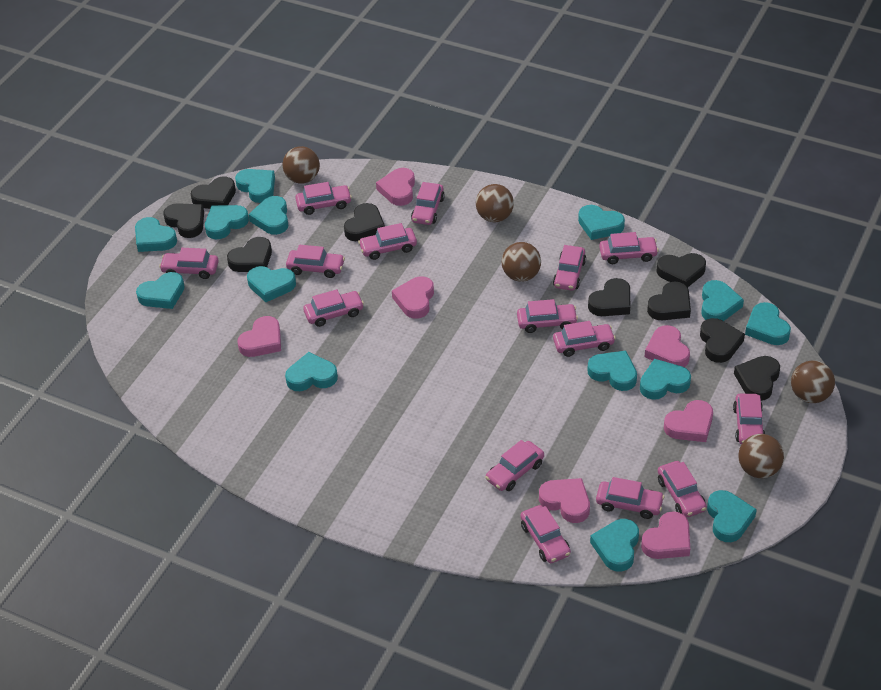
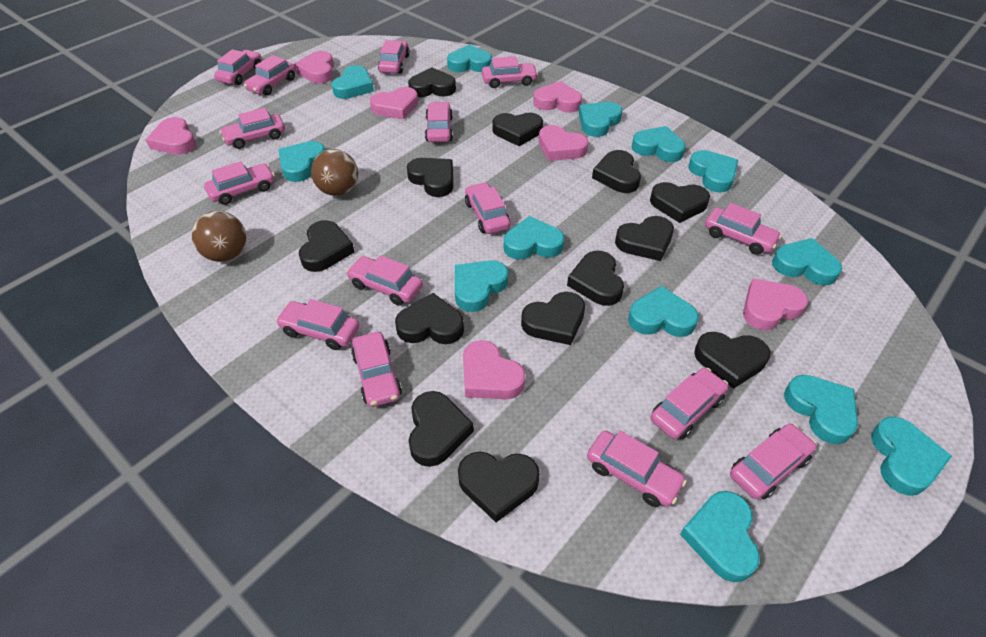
black heart: [163,203,204,238] [191,177,236,209] [227,237,272,272] [344,203,385,241] [588,278,630,316] [647,282,691,320] [657,253,706,288] [700,318,745,363] [734,356,780,401] = 9 -> [299,220,355,272] [395,293,464,344] [407,158,453,197] [408,67,456,97] [409,391,474,467] [458,452,540,522] [492,113,543,146] [521,292,585,345] [567,251,624,306] [592,150,641,193] [615,216,674,261] [650,182,710,223] [694,332,771,389] = 13
brown ball: [283,146,320,184] [476,184,514,222] [501,242,541,282] [738,434,784,478] [791,360,835,403] = 5 -> [191,211,246,262] [311,149,358,196] = 2
turquoise heart: [135,217,177,252] [136,272,185,309] [205,205,249,239] [235,169,275,203] [247,266,296,302] [249,196,288,235] [285,352,338,391] [578,205,625,240] [587,350,637,391] [590,519,639,572] [640,359,691,400] [701,280,744,321] [707,490,757,542] [745,302,791,345] = 14 -> [278,141,325,182] [331,65,374,99] [447,44,492,72] [455,260,508,312] [504,216,564,260] [579,102,622,137] [628,286,699,337] [631,126,685,162] [680,491,760,582] [688,150,738,193] [772,238,842,286] [784,375,858,444] [871,417,952,496] = 13

